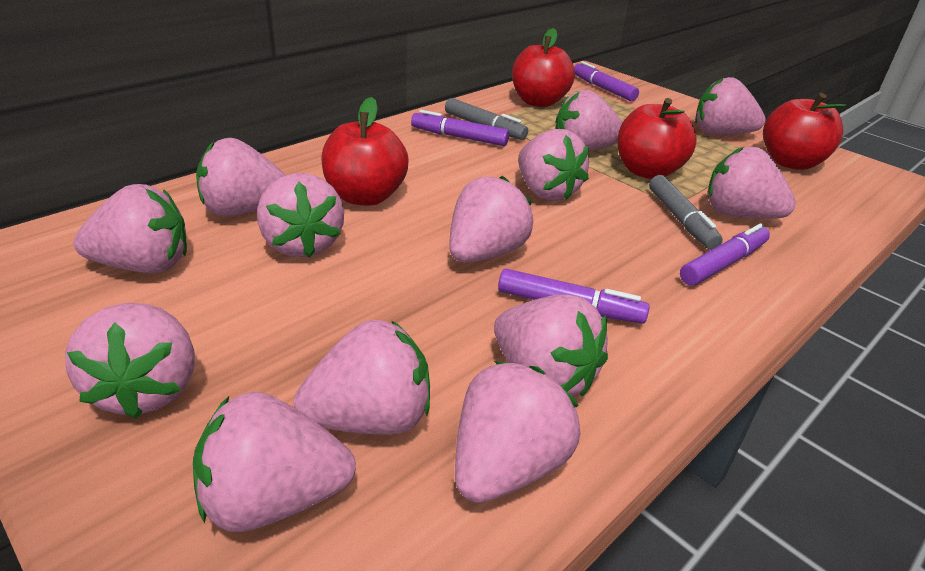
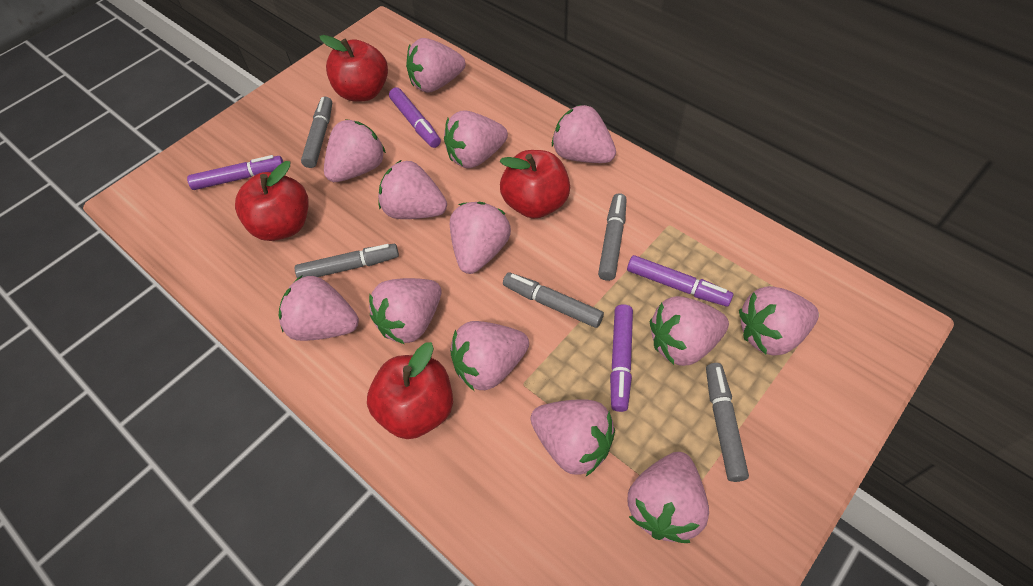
grey marker: [445,98,528,140] [649,175,723,250] = 2 -> [295,244,399,278] [301,97,332,168] [503,272,604,328] [598,193,627,281] [706,363,749,482] = 5

